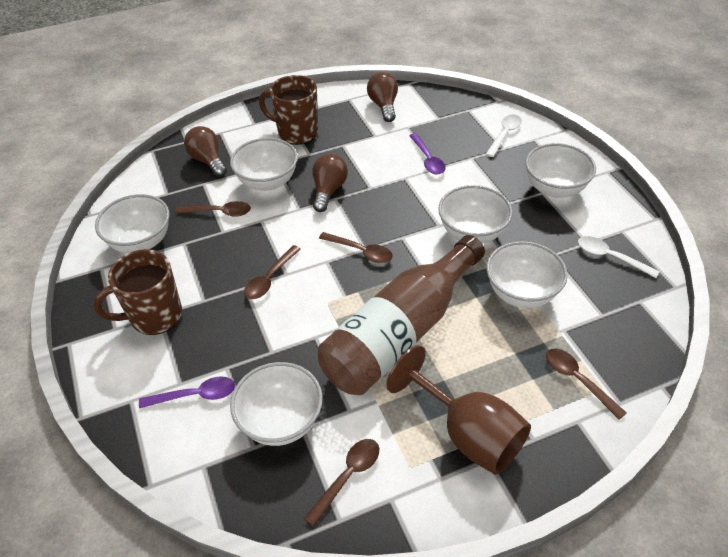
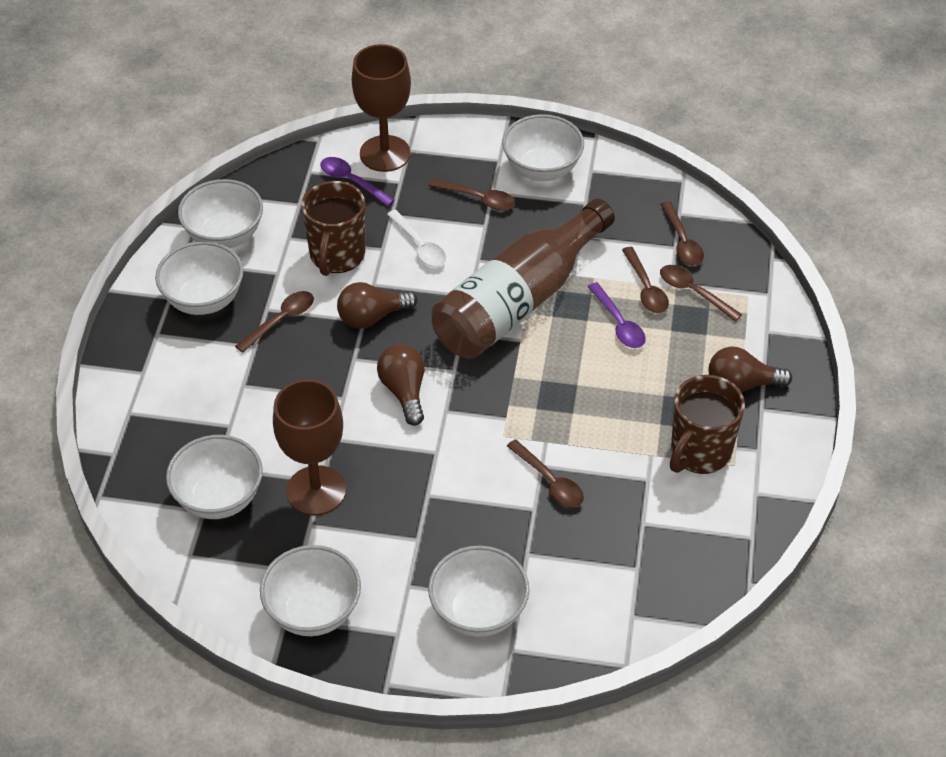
brown goblet: [386,345,531,475] = 1 -> [273,379,346,516] [352,44,411,172] = 2
brown spoon: [175,201,251,217] [244,245,301,299] [304,439,379,526] [319,232,393,263] [546,348,627,420] = 5 -> [235,291,314,353] [428,178,515,210] [507,439,584,507] [622,247,669,313] [660,265,742,321] [661,201,704,265] = 6
white spoon: [486,114,522,157] [578,236,660,278] = 2 -> [387,209,446,267] = 1

